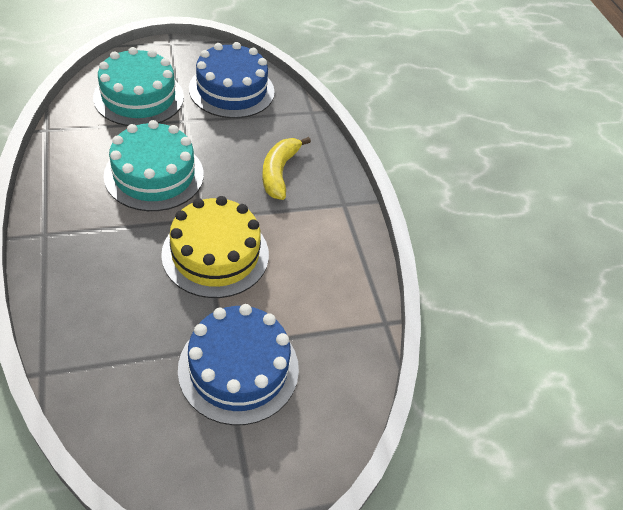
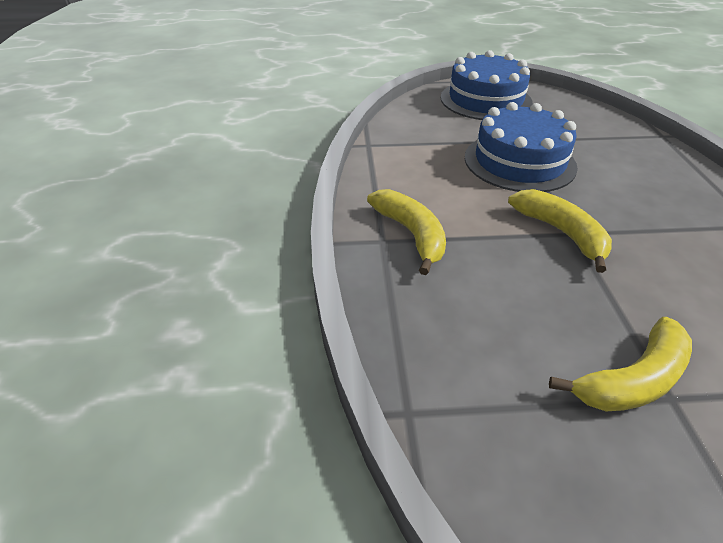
turquoise cake: [93,47,184,126] [104,120,204,211] = 2 -> none = 0
yellow banana: [262,137,311,200] = 1 -> [367,189,446,275] [508,189,612,273] [549,317,692,411] = 3
yellow cake: [161,196,269,298] = 1 -> none = 0

